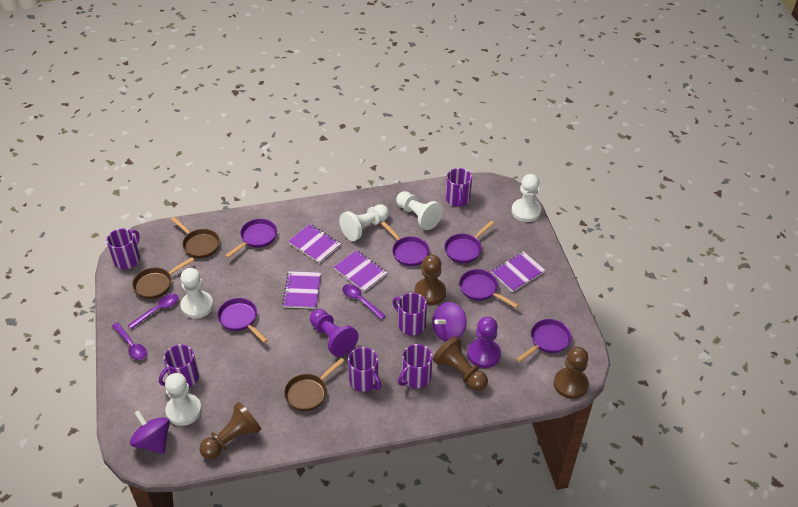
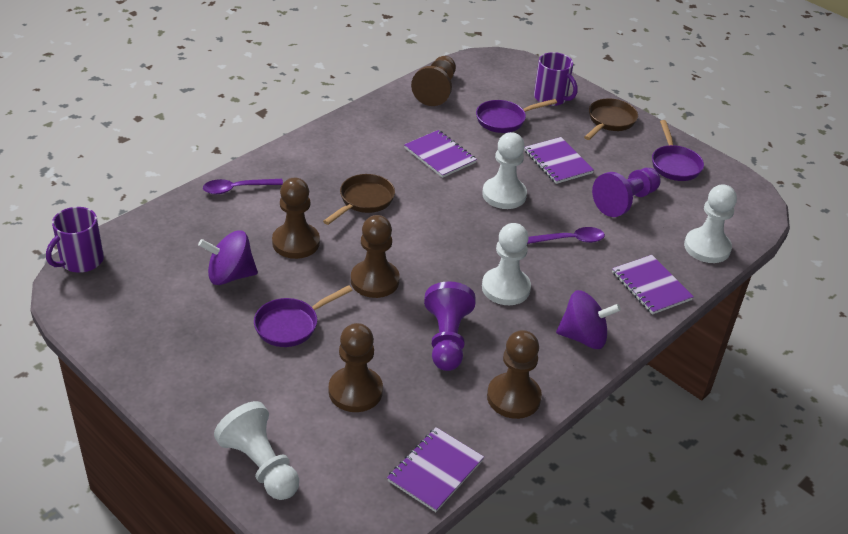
brown pan: [132,257,194,299] [171,217,220,258] [284,358,345,411] = 3 -> [323,174,395,225] [584,98,638,140] = 2
brown pawn: [200,402,261,459] [415,255,446,305] [433,336,488,391] [554,347,589,399] = 4 -> [272,178,320,259] [329,323,383,412] [351,215,400,298] [411,56,456,106] [487,330,542,419] = 5
purple mug: [106,228,140,269] [159,345,199,388] [348,347,381,392] [393,293,427,335] [398,344,433,388] [446,168,472,207] = 6 -> [46,207,104,273] [534,52,577,106] = 2
purple pan: [217,298,268,343] [225,219,277,258] [381,221,430,266] [445,221,494,263] [459,269,519,308] [516,319,571,363] = 6 -> [254,285,353,347] [476,99,557,133] [652,120,704,181] = 3
purple spoon: [112,322,147,360] [128,294,178,329] [342,284,386,320] = 3 -> [203,179,283,194] [527,227,605,244] = 2
white pawn: [165,373,202,426] [180,268,213,319] [339,204,389,241] [396,191,443,230] [512,174,541,222] = 5 -> [214,401,299,500] [482,132,527,209] [482,223,531,305] [684,184,737,263] = 4

